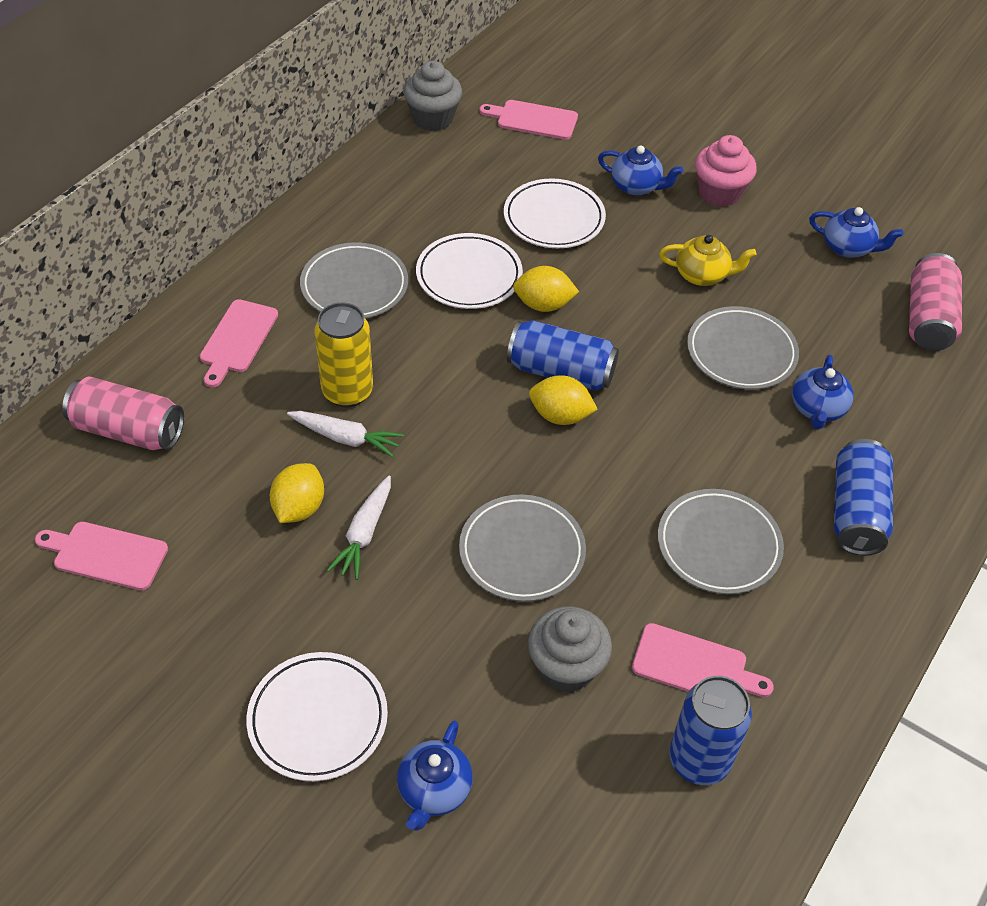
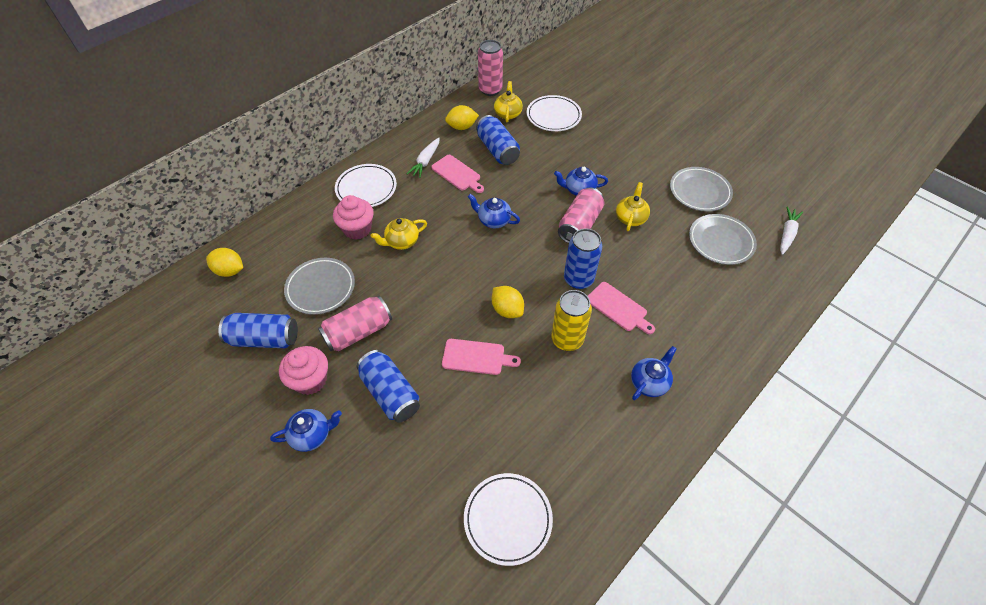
blue can: [507,320,619,391] [669,676,752,785] [834,439,893,556] = 3 -> [219,313,298,348] [357,350,420,423] [476,115,520,165] [564,229,602,290] = 4
grey cupcake: [403,61,462,131] [528,607,612,693] = 2 -> none = 0
grey plate: [300,242,408,319] [459,494,586,602] [658,489,784,594] [687,306,799,390] = 4 -> [284,258,355,315] [670,167,733,212] [689,214,757,265] = 3
pink can: [62,377,184,450] [909,253,962,351] = 2 -> [318,296,392,351] [478,40,503,96] [558,187,604,243] = 3
pink cupcake: [695,135,757,207] = 1 -> [279,346,328,395] [333,195,374,240] = 2
pink cutting board: [35,522,168,590] [200,299,278,387] [479,100,578,140] [632,623,774,697] = 4 -> [431,155,484,193] [442,339,521,375] [588,282,655,334] = 3
yellow teapot: [659,235,757,286] = 1 -> [371,218,427,250] [494,81,523,123] [616,182,650,231] = 3

